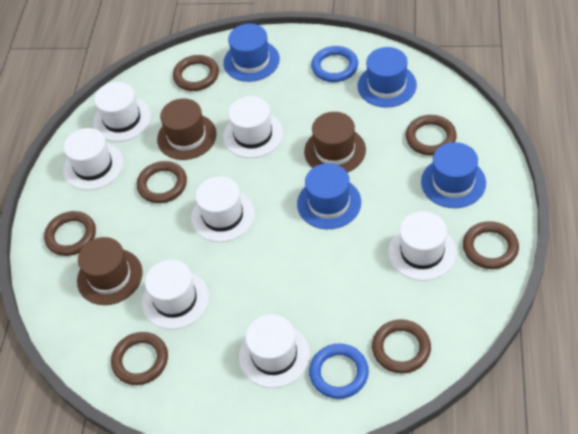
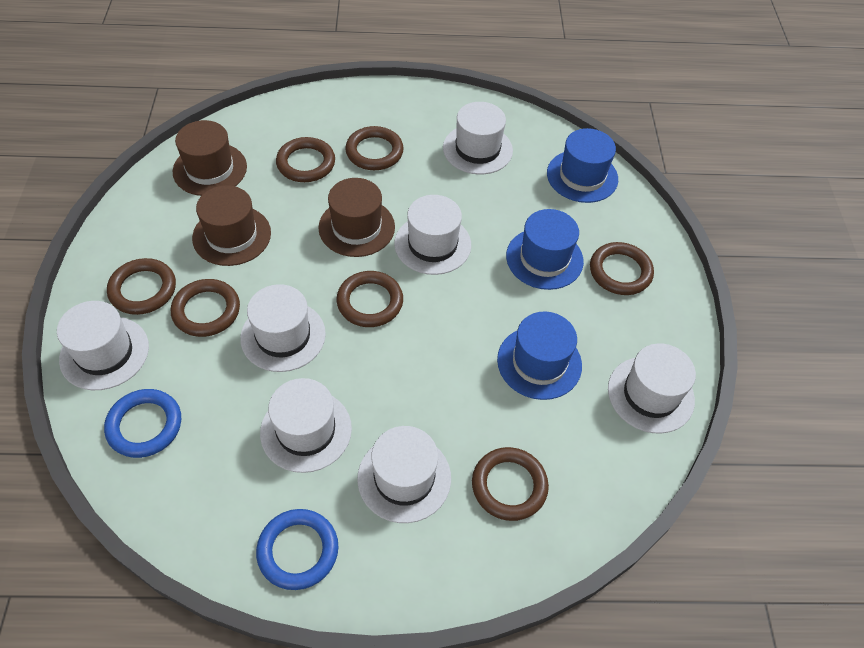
blue hat: [223,24,280,82] [297,163,361,229] [357,47,417,107] [421,142,486,208] = 4 -> [497,312,582,400] [506,209,584,290] [547,128,618,203] = 3

